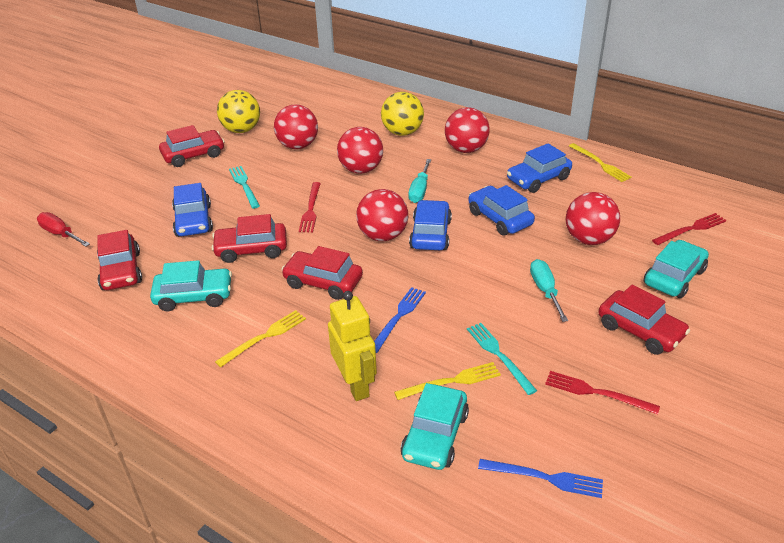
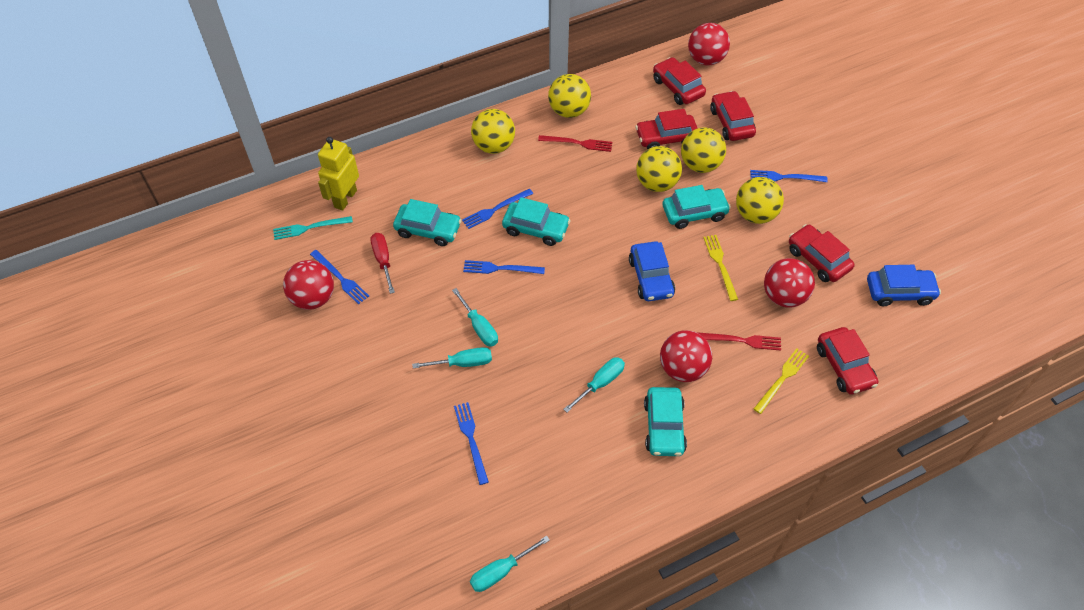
blue car: [172,183,213,237] [409,200,452,250] [468,185,535,236] [507,143,572,193] = 4 -> [629,241,675,301] [867,265,941,307] = 2
blue fork: [374,287,426,353] [478,459,603,498] = 2 -> [310,250,369,304] [454,402,489,485] [462,189,533,229] [463,260,545,274] [750,170,828,182] = 5
red ball: [274,104,318,149] [337,127,383,174] [356,189,408,241] [445,107,490,153] [566,192,620,245] = 5 -> [283,260,334,310] [660,330,712,382] [688,23,730,66] [764,258,815,308] = 4
red fork: [299,182,321,232] [545,371,660,414] [652,213,726,245] = 3 -> [538,135,612,152] [696,332,781,351] = 2
turquoise car: [150,260,232,311] [401,383,469,470] [643,240,709,298] = 3 -> [393,199,462,246] [502,197,571,246] [644,387,687,456] [662,185,731,229] = 4
turquoise fork: [229,166,260,209] [467,323,537,395] = 2 -> [273,216,353,240] = 1
turquoise screwdriver: [409,159,431,203] [530,259,568,322] = 2 -> [412,347,492,369] [452,288,498,347] [470,536,550,592] [563,357,625,412] = 4
yellow ball: [217,90,260,133] [381,92,424,136] = 2 -> [471,109,515,154] [548,74,591,118] [636,146,682,192] [681,127,726,173] [736,177,784,224] = 5
yellow fork: [215,310,306,368] [394,362,501,400] [569,143,632,182] = 3 -> [703,235,738,301] [754,348,809,414] = 2

